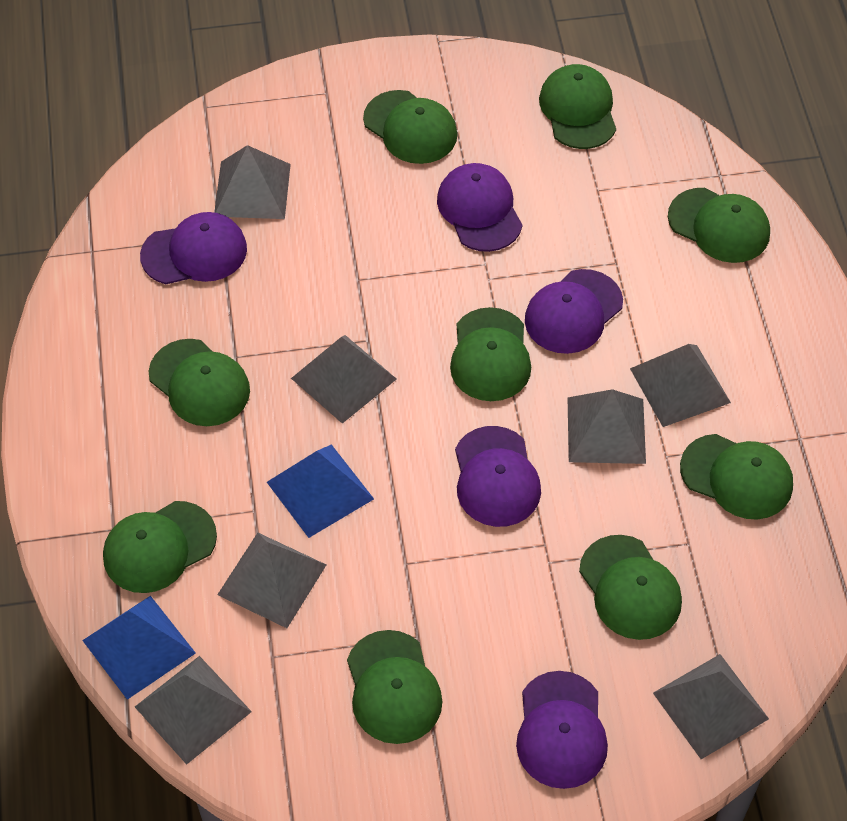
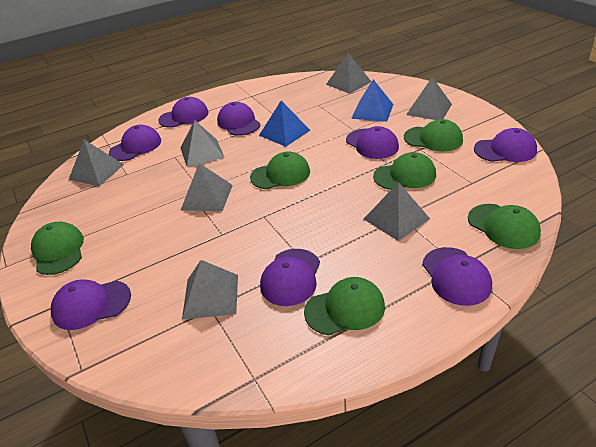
green cap: [103,501,217,593] [148,339,250,426] [347,630,442,744] [363,90,457,164] [450,307,531,401] [539,64,616,149] [579,535,682,640] [668,188,770,263] [680,434,793,519] = 9 -> [31,222,84,275] [250,151,310,189] [304,277,385,335] [373,152,436,190] [404,119,463,151] [468,204,541,249] = 6
purple cap: [140,212,247,284] [437,163,523,252] [455,426,541,527] [516,671,608,789] [525,269,623,354] = 5 -> [51,279,131,330] [109,125,161,161] [158,97,209,128] [217,102,261,136] [260,249,320,306] [346,126,399,159] [422,247,492,306] [474,128,537,162] = 8

